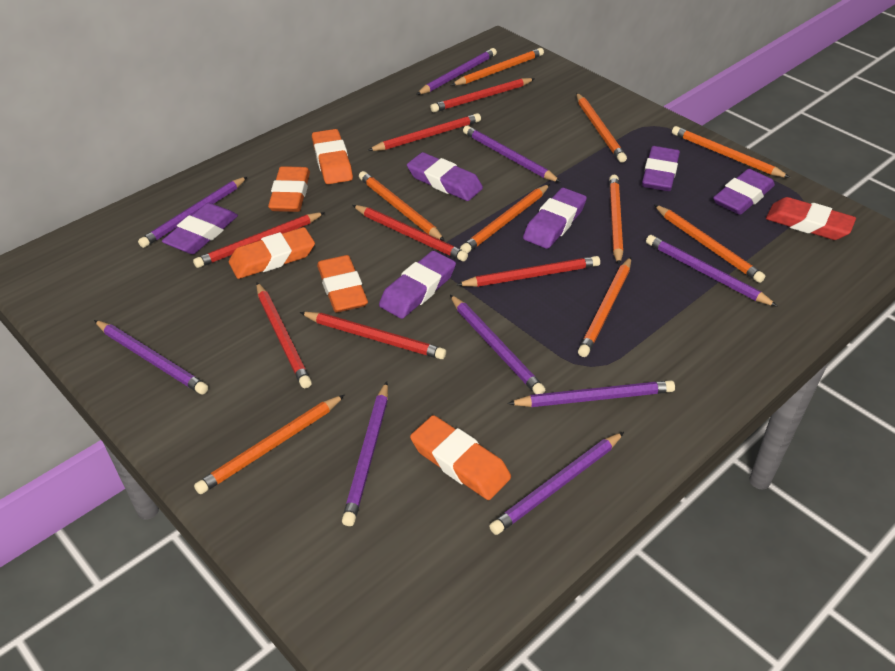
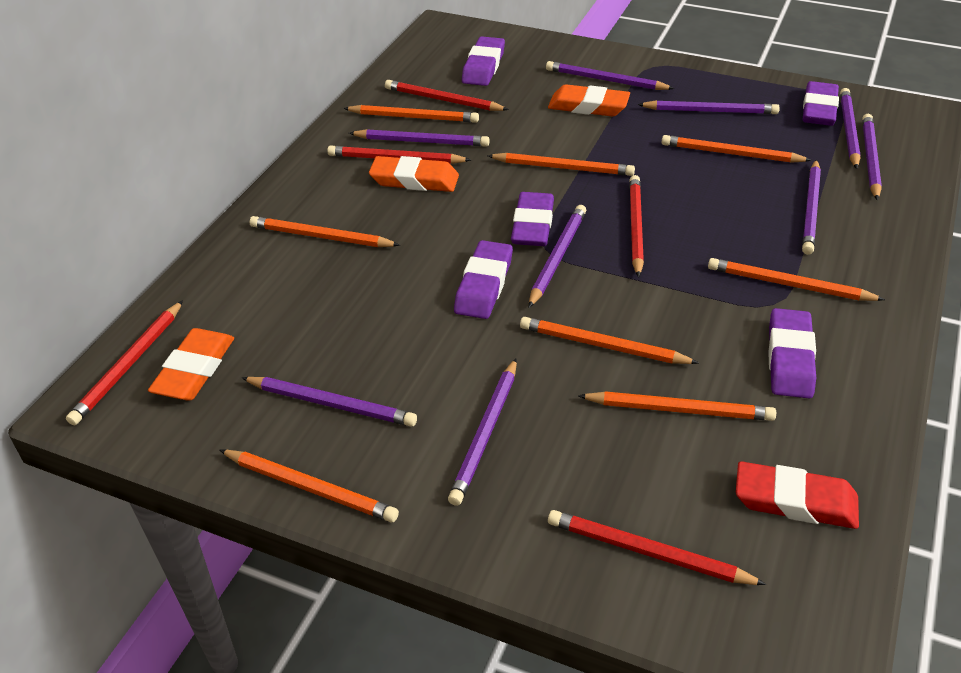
orange eraser: [229,227,315,279] [268,166,310,212] [312,129,353,184] [317,255,368,312] [410,415,511,500] = 5 -> [148,328,234,400] [369,156,459,192] [548,84,630,116] = 3
orange pencil: [194,395,344,494] [359,171,445,241] [451,48,544,86] [460,184,550,253] [576,93,627,163] [578,257,631,357] [609,174,623,265] [654,205,765,283] [672,126,790,178] = 9 -> [220,450,399,522] [250,216,400,247] [343,105,479,123] [487,153,635,176] [520,317,699,364] [578,391,776,421] [662,135,812,163] [708,258,885,301] = 8
purple eraser: [162,203,238,254] [379,251,456,319] [407,152,483,201] [523,188,587,249] [642,146,680,191] [713,169,775,215] = 6 -> [454,240,513,319] [462,36,505,86] [511,192,554,246] [768,308,816,398] [802,81,839,126] = 5
red pencil: [193,212,325,268] [256,282,312,388] [300,312,446,359] [352,205,468,261] [367,113,481,151] [430,78,535,112] [457,256,600,287] = 7 -> [66,300,183,425] [327,146,471,164] [385,80,509,111] [548,510,767,585] [629,175,644,278] = 5

